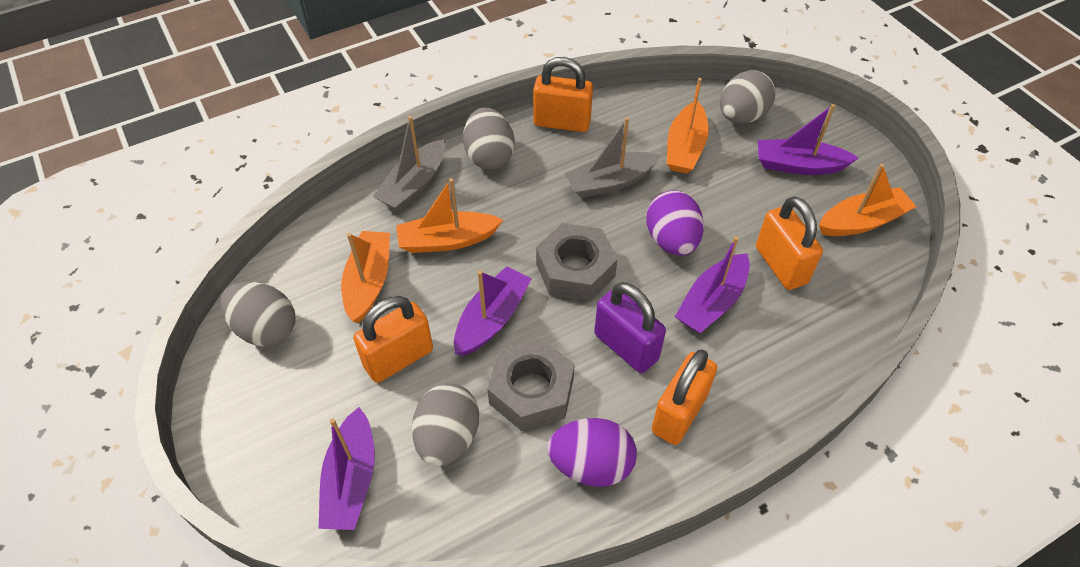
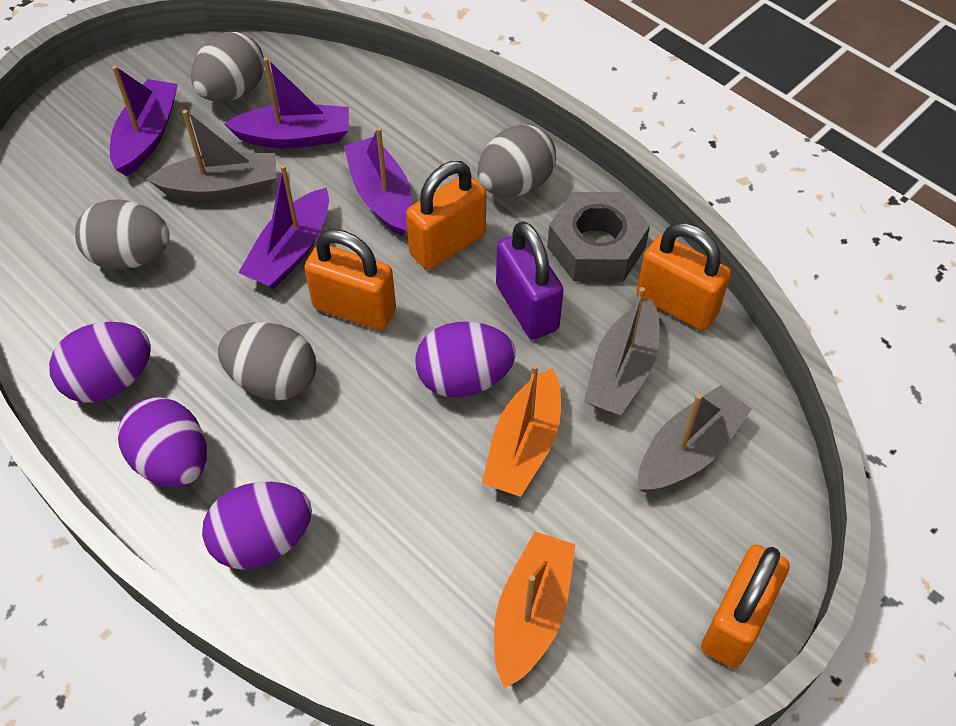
grey boat: [373,116,445,211] [564,117,661,198] = 2 -> [146,110,277,200] [584,287,660,416] [638,385,752,493] = 3
grey nut: [487,338,575,431] [536,223,618,302] = 2 -> [547,192,650,282] = 1
orange boat: [341,231,390,323] [396,178,503,253] [667,78,709,174] [819,164,916,236] = 4 -> [482,364,561,497] [494,532,576,689] = 2
purple egg: [547,418,637,487] [646,190,704,256] = 2 -> [49,322,151,403] [118,397,207,487] [202,482,312,570] [415,322,516,398] = 4

